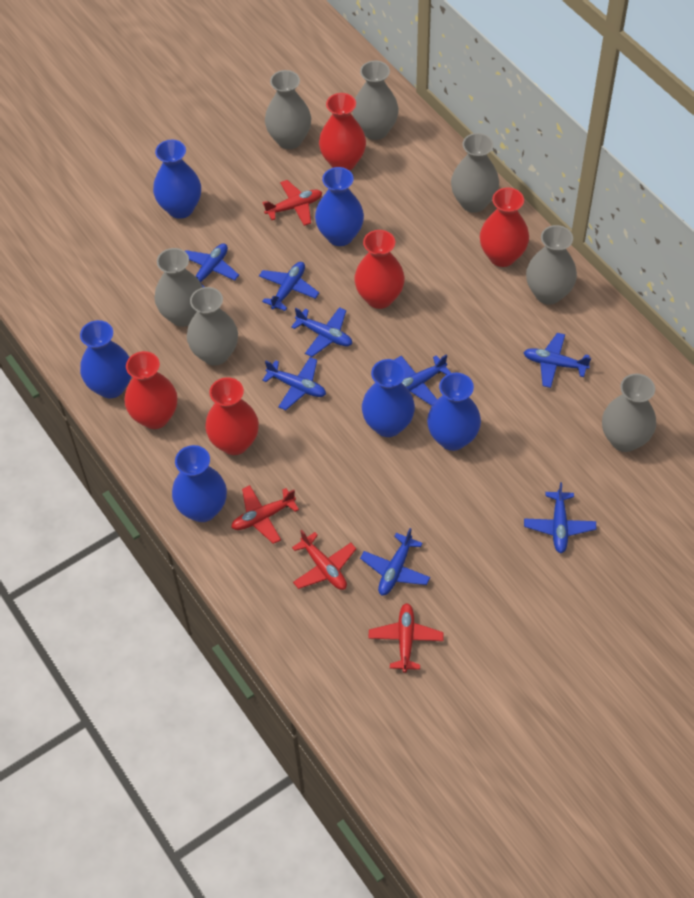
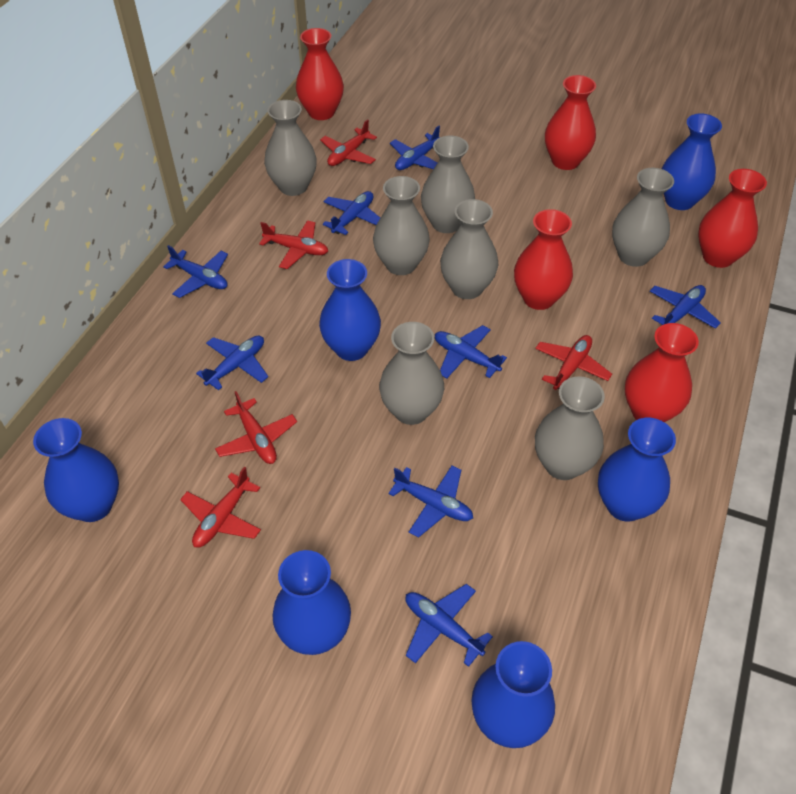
red plane: [231,485,299,544] [262,180,322,226] [292,530,356,590] [368,603,444,673] = 4 -> [180,467,261,548] [215,391,297,464] [259,220,328,269] [320,119,377,166] [535,335,612,390] = 5

